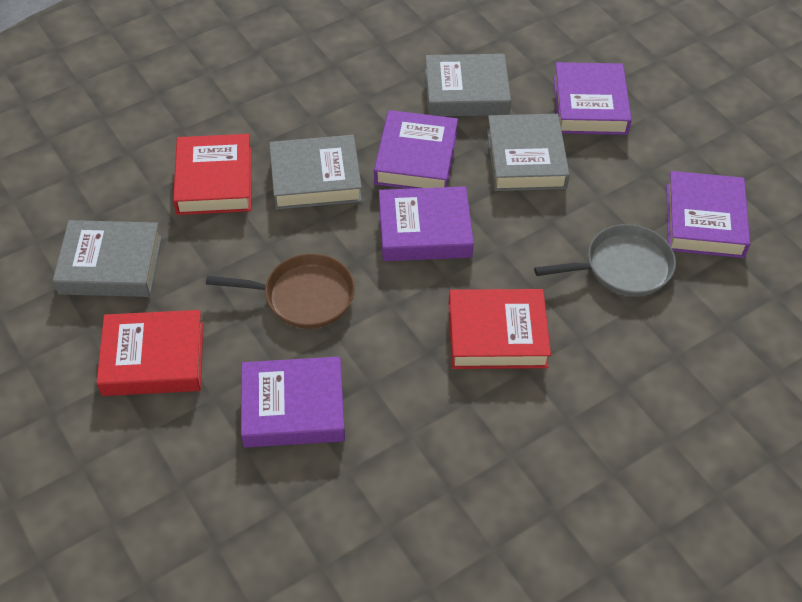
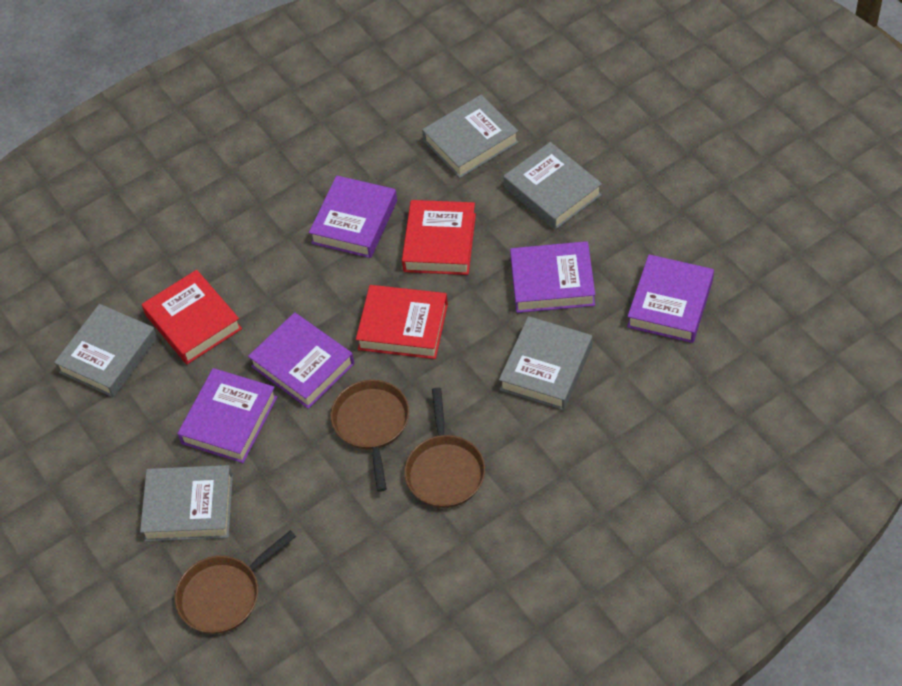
brown pan: [206,254,355,329] = 1 -> [175,530,296,634] [331,380,409,492] [404,388,485,508] = 3
grey book: [53,220,162,297] [269,135,362,210] [425,54,511,117] [487,114,570,191] = 4 -> [54,304,158,398] [140,465,233,542] [422,95,519,178] [499,316,592,410] [504,142,602,230] = 5
grey pan: [534,224,676,296] = 1 -> none = 0

